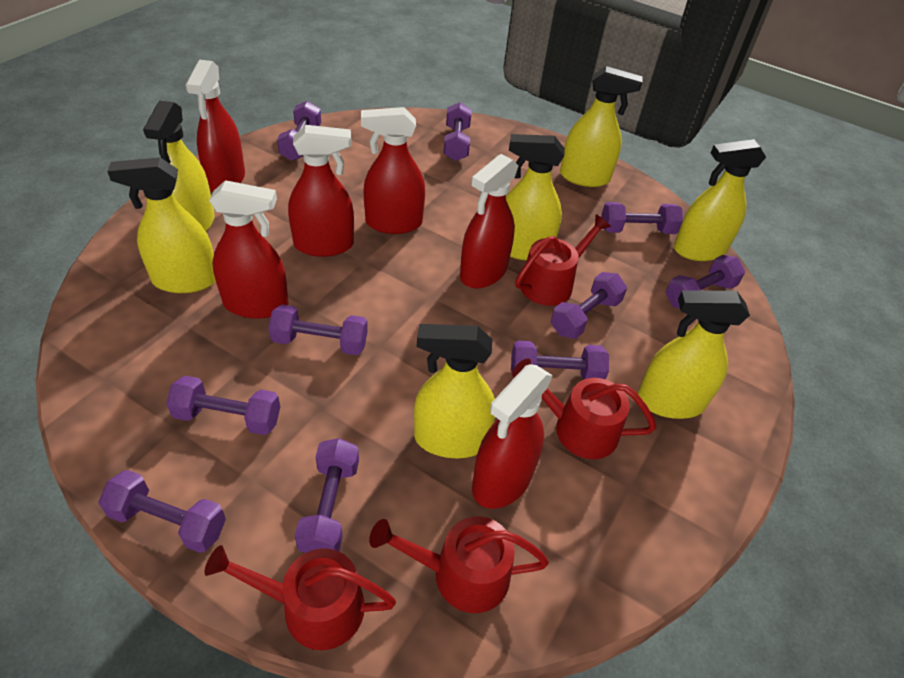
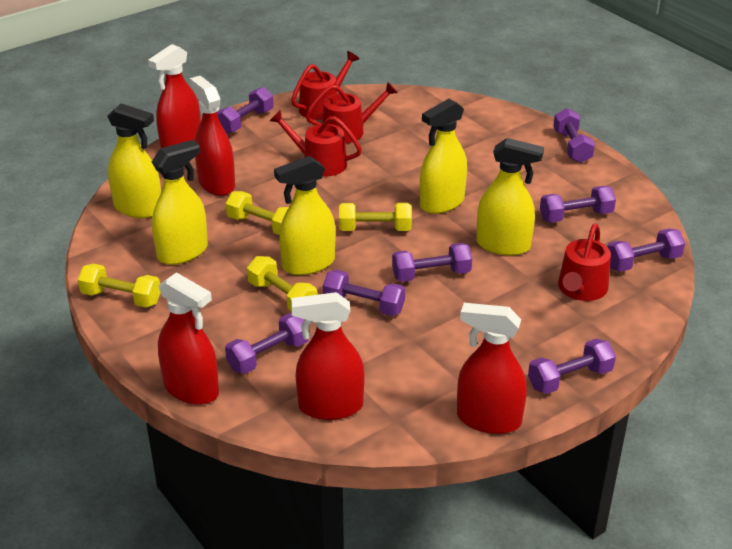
purple dumbbell: [98,470,226,553] [166,376,280,435] [268,305,368,355] [277,101,321,161] [295,438,359,553] [443,102,472,161] [511,341,609,379] [551,272,627,339] [601,202,683,234] [666,255,745,309] = 10 -> [217,87,274,134] [225,313,309,374] [323,270,405,316] [392,243,472,282] [528,338,616,394] [540,186,616,223] [553,108,595,163] [607,228,685,272] = 8
red spray bottle: [185,60,245,192] [209,180,288,319] [288,125,354,257] [361,107,425,234] [460,154,518,288] [472,364,553,509] = 6 -> [148,44,201,148] [158,272,219,405] [190,76,235,196] [291,292,365,420] [457,303,527,434] = 5
yellow dumbbell: none = 0 -> [78,263,161,308] [225,191,289,235] [247,256,317,312] [339,203,412,231] = 4
yellow spray bottle: [107,157,216,293] [143,101,215,232] [414,324,495,458] [506,134,565,261] [560,66,642,187] [637,290,750,419] [674,139,766,261] = 7 -> [107,103,161,218] [152,140,208,265] [274,156,336,275] [420,99,467,214] [476,138,544,256] = 5

